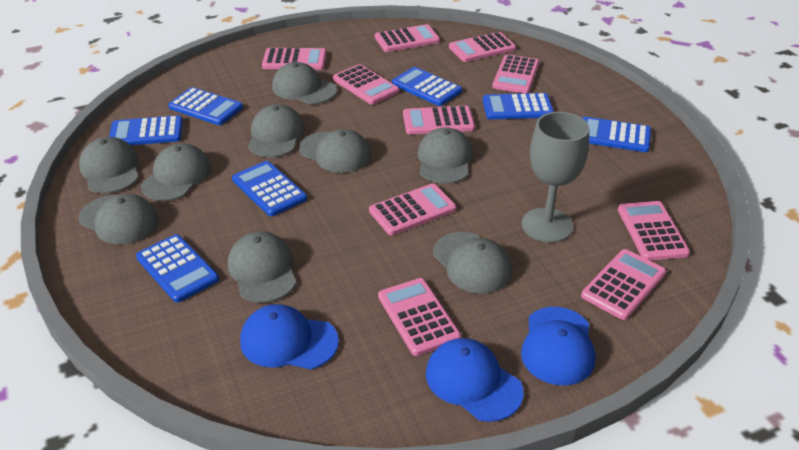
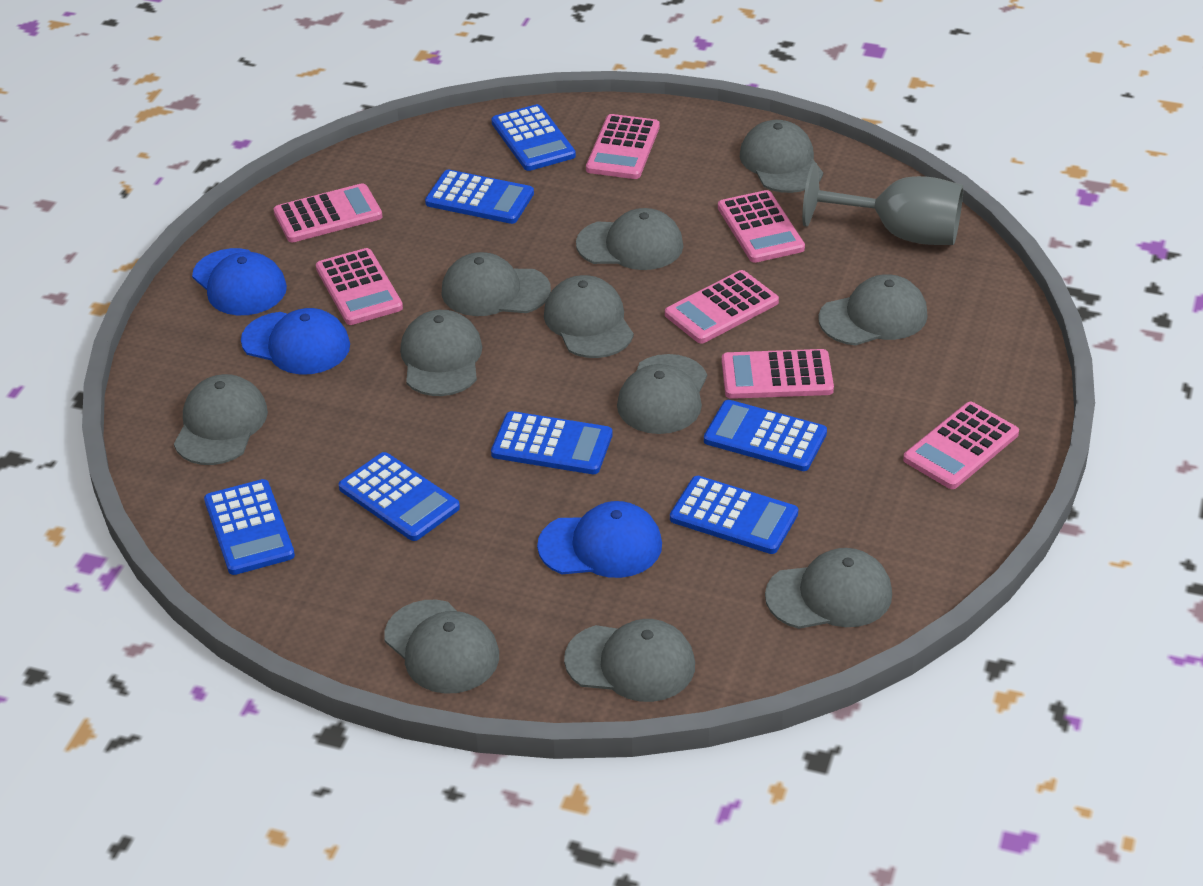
grey cap: [78,194,159,245] [79,137,139,193] [141,144,212,201] [228,231,296,303] [248,104,305,157] [272,62,337,104] [299,129,371,173] [418,127,473,184] [433,232,512,294] = 9 -> [174,374,268,465] [384,600,499,694] [400,310,482,396] [442,252,551,316] [544,275,634,358] [564,619,695,702] [576,208,683,270] [617,354,707,434] [740,120,823,193] [765,548,892,629] [818,274,928,346] = 11
pink calculator: [262,48,327,70] [333,64,399,105] [369,183,456,235] [375,24,440,52] [378,278,461,356] [403,105,475,135] [449,32,516,62] [492,54,539,93] [581,249,666,320] [618,201,690,261] = 10 -> [273,183,382,242] [316,248,403,325] [586,114,660,179] [665,270,779,344] [718,190,805,263] [722,349,834,399] [903,402,1019,489] = 7

